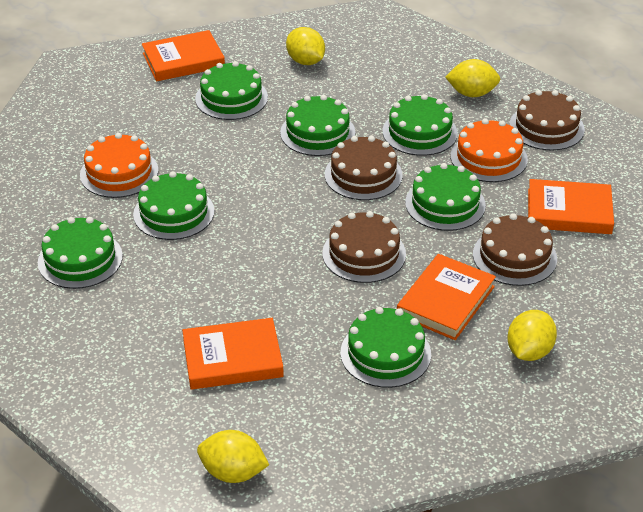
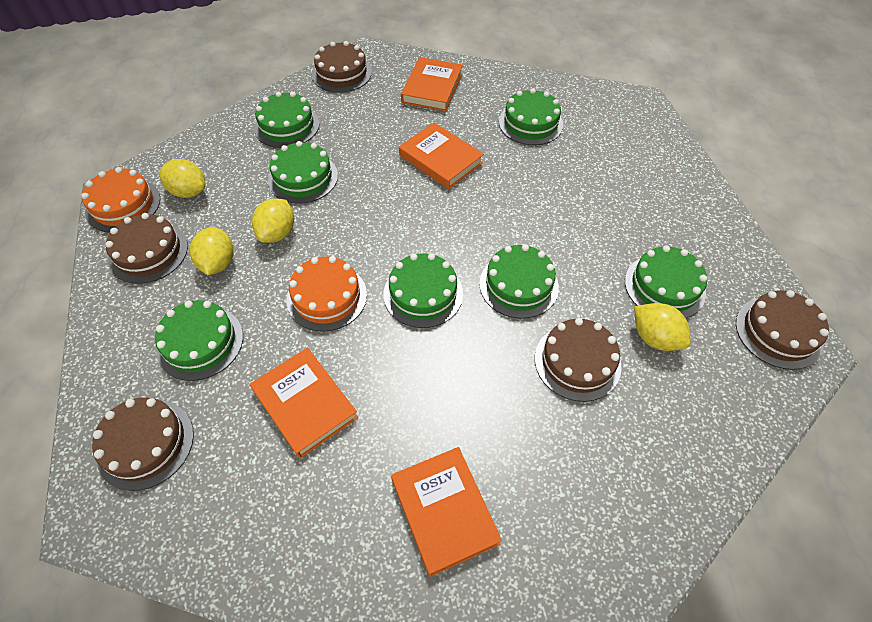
brown cake: [322,211,406,283] [325,136,403,200] [473,213,557,286] [509,90,585,151] = 4 -> [92,397,194,491] [105,213,188,284] [312,41,372,93] [535,318,622,402] [736,290,829,370] = 5

